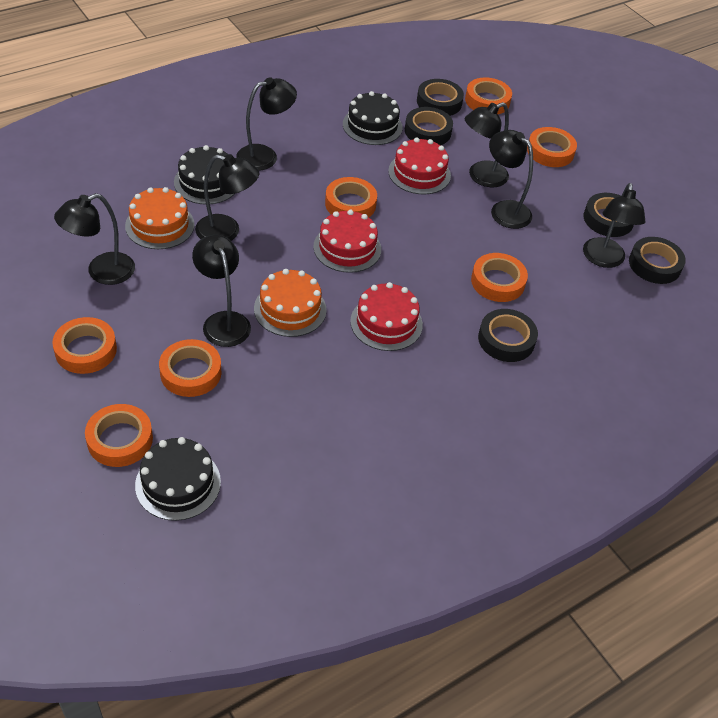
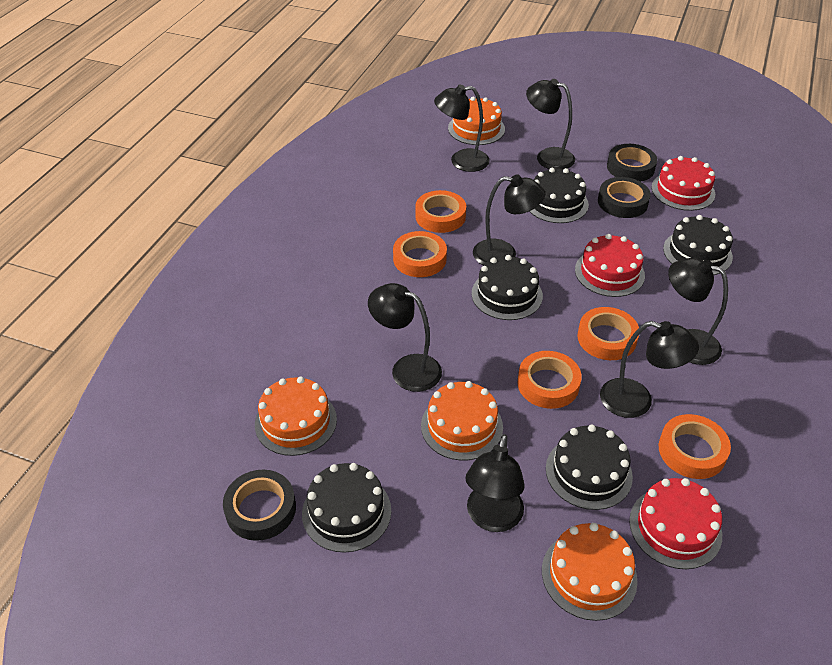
black cake: [135,437,221,521] [174,145,235,204] [343,91,403,145] = 3 -> [302,463,391,553] [472,255,543,320] [529,168,589,223] [546,425,633,510] [663,215,733,275] = 5
black tape: [405,107,453,145] [417,79,464,116] [478,309,538,362] [584,193,634,237] [629,237,686,284] = 5 -> [223,470,296,541] [598,177,651,218] [607,144,657,182] = 3
orange cake: [125,187,195,249] [254,269,327,337] = 2 -> [255,377,337,456] [421,381,503,461] [448,97,505,145] [542,523,638,621] = 4
orange tape: [52,317,117,374] [85,404,153,467] [159,339,221,397] [325,177,377,217] [465,77,512,114] [471,253,528,302] [527,127,577,167] = 7 -> [393,231,447,277] [415,190,466,233] [517,351,582,409] [578,307,639,360] [659,414,731,479] = 5

